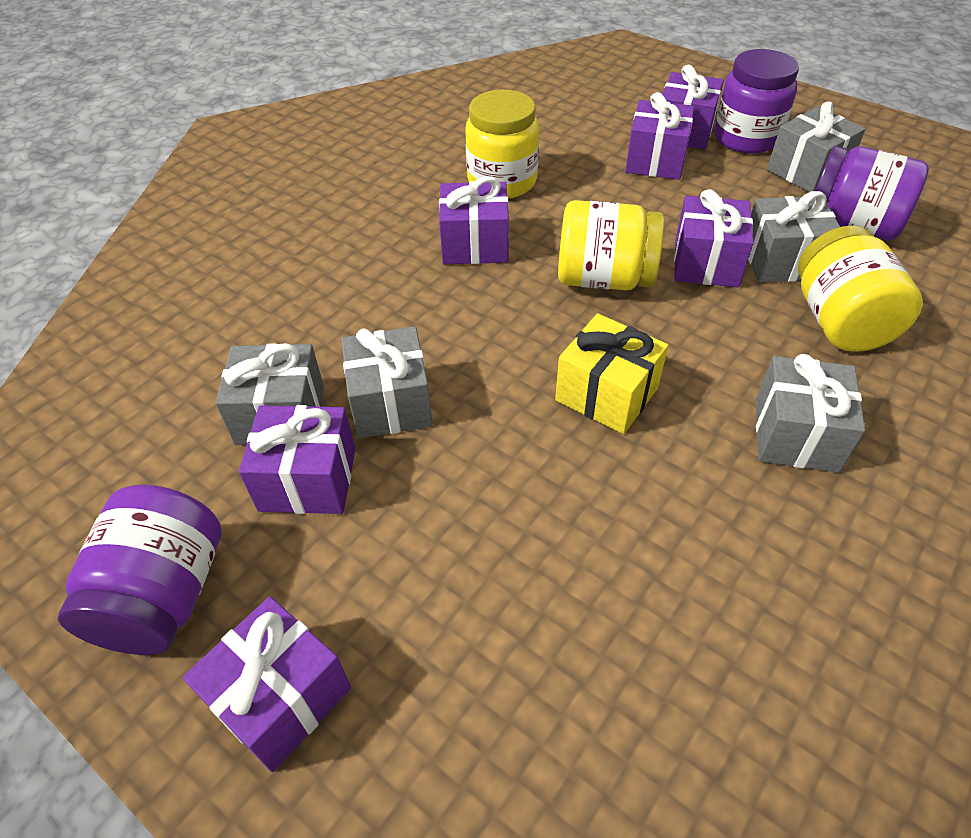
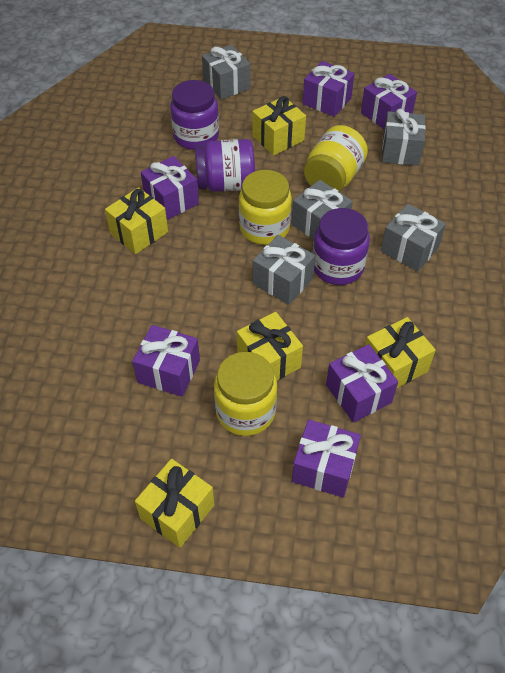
yellow gift: [555,313,669,434] = 1 -> [105,187,168,254] [135,459,214,548] [237,312,303,380] [252,96,306,156] [365,317,436,388] = 5

